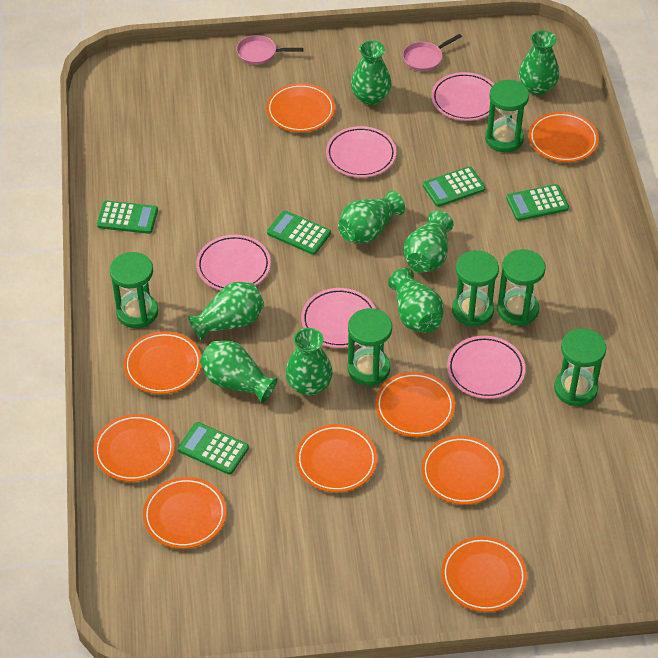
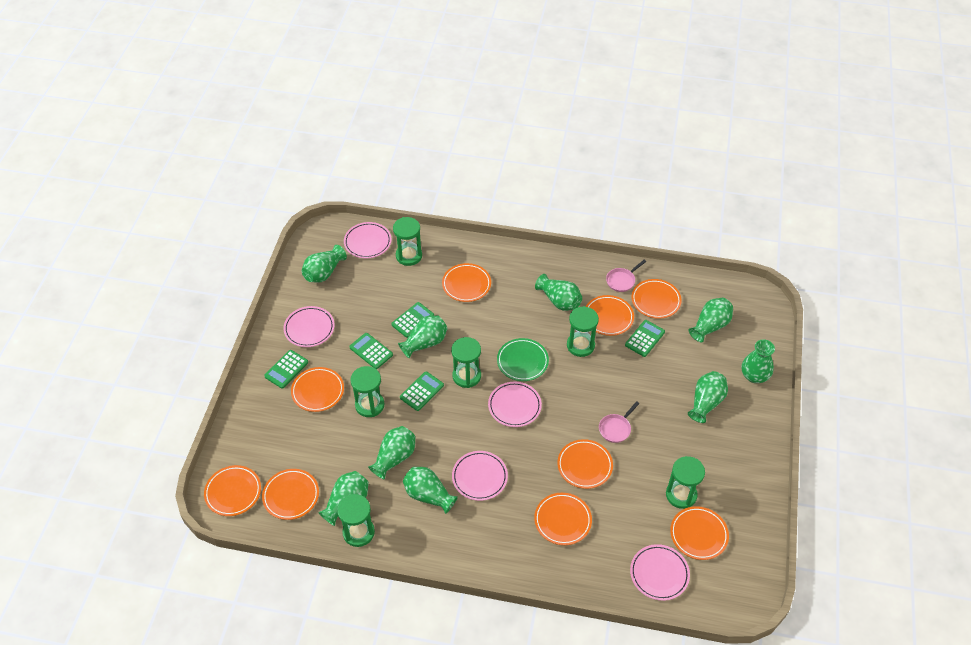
green plate: none = 0 -> [497,338,549,381] = 1
green vase: [188,282,264,341] [200,341,277,403] [285,328,333,396] [338,191,405,244] [351,40,392,105] [388,268,444,333] [403,210,454,273] [519,30,560,95] = 8 -> [302,245,347,283] [318,471,369,526] [368,426,415,480] [398,315,448,358] [403,467,458,514] [535,274,582,311] [688,371,728,423] [689,298,733,342] [742,339,775,383] = 9

